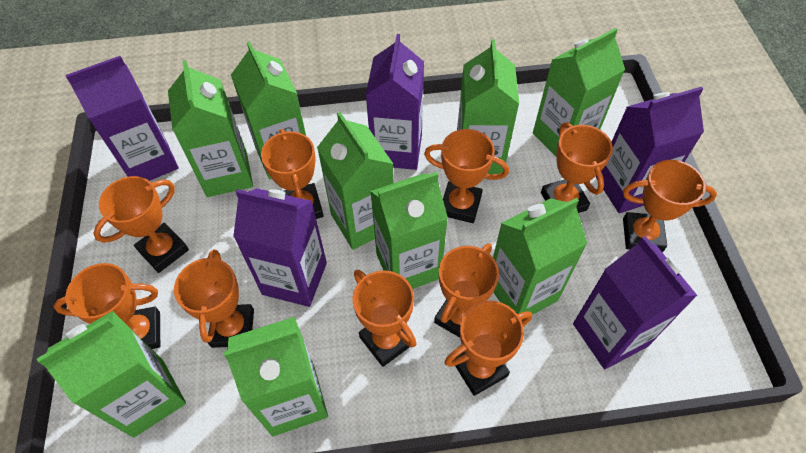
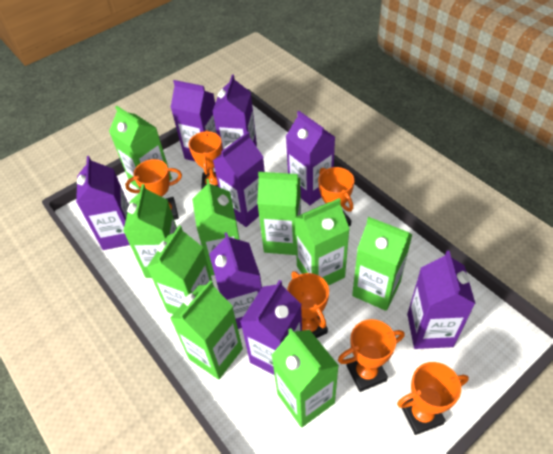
orange trophy: [54,263,160,349] [93,176,189,273] [174,249,254,348] [261,129,324,219] [352,270,416,367] [424,129,509,223] [434,243,499,337] [445,301,532,396] [541,123,613,213] [623,160,717,252] = 10 -> [125,159,182,220] [188,130,222,190] [287,271,329,338] [318,167,354,226] [338,319,405,392] [397,362,469,435] = 6
purple carton: [65,56,179,181] [233,188,327,307] [366,34,424,170] [573,236,698,369] [596,86,704,213] = 5 -> [76,156,130,250] [170,80,217,162] [209,232,262,329] [212,74,257,151] [213,132,265,227] [240,280,302,375] [286,111,335,205] [407,251,476,349] = 8

